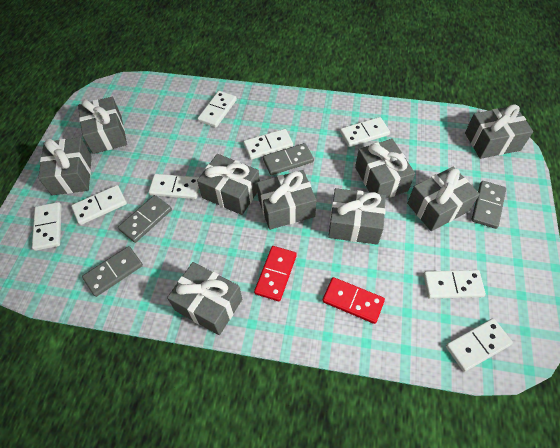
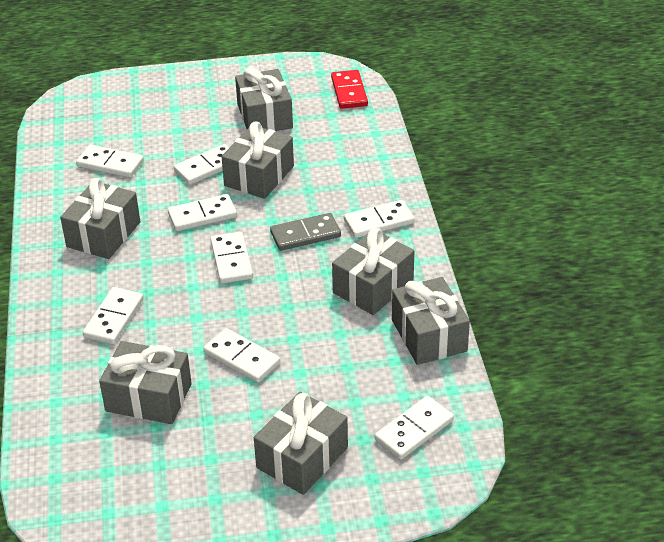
grey domino: [82,246,143,297] [118,195,172,243] [263,143,314,175] [471,181,506,229] = 4 -> [270,213,341,251] = 1
grey gift: [38,137,92,195] [78,97,127,154] [167,262,242,335] [197,154,260,215] [257,170,317,230] [328,188,386,245] [355,139,415,198] [407,167,480,231] [465,104,533,159] = 9 -> [60,178,140,259] [99,341,192,424] [222,122,294,199] [235,67,293,131] [254,392,348,495] [332,228,414,315] [392,277,470,365] = 7
red domino: [254,246,297,301] [322,277,385,324] = 2 -> [331,70,368,109] = 1

